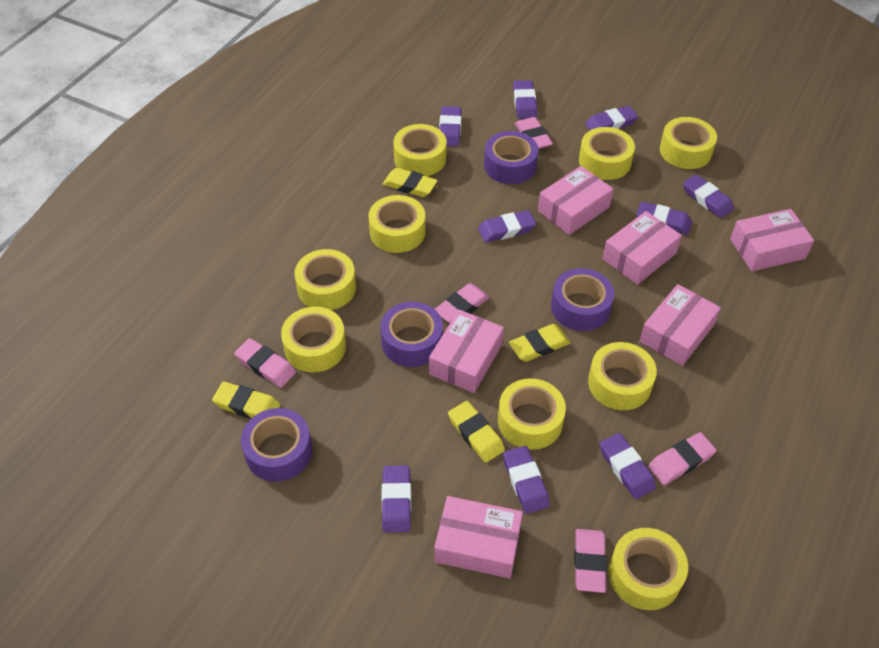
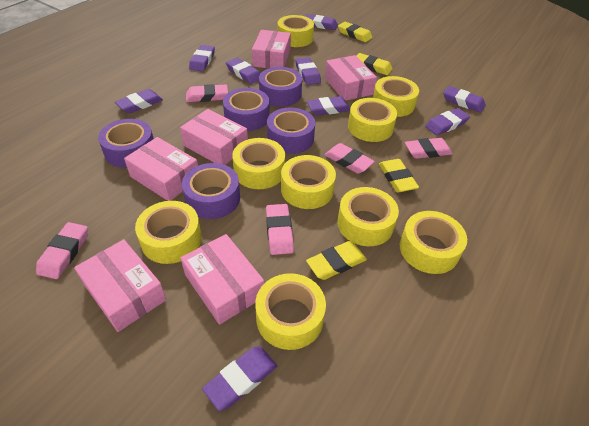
purple tape: [241,408,312,482] [380,302,443,367] [484,131,538,184] [551,268,614,331] = 4 -> [98,119,154,168] [182,163,240,219] [223,88,270,131] [259,67,302,107] [267,108,315,154] = 5

